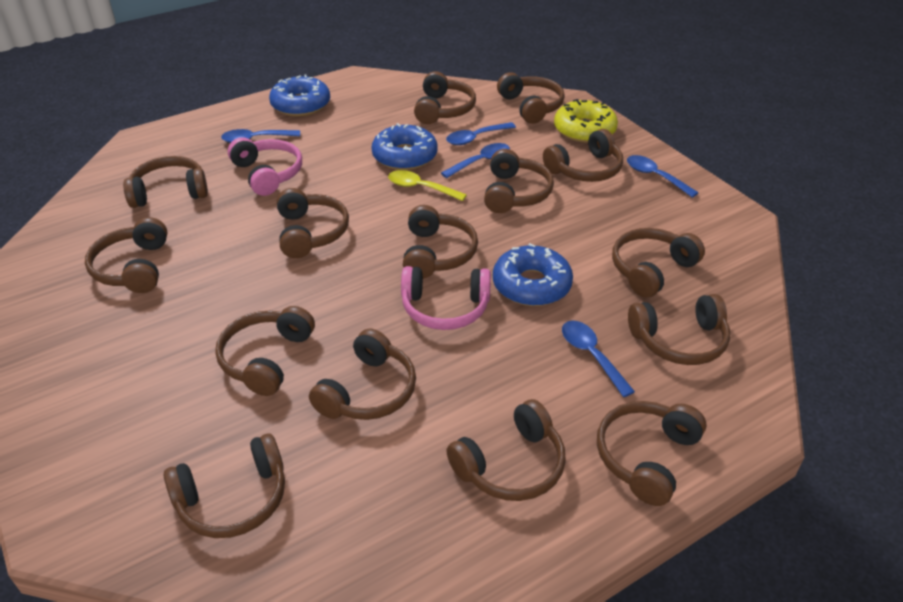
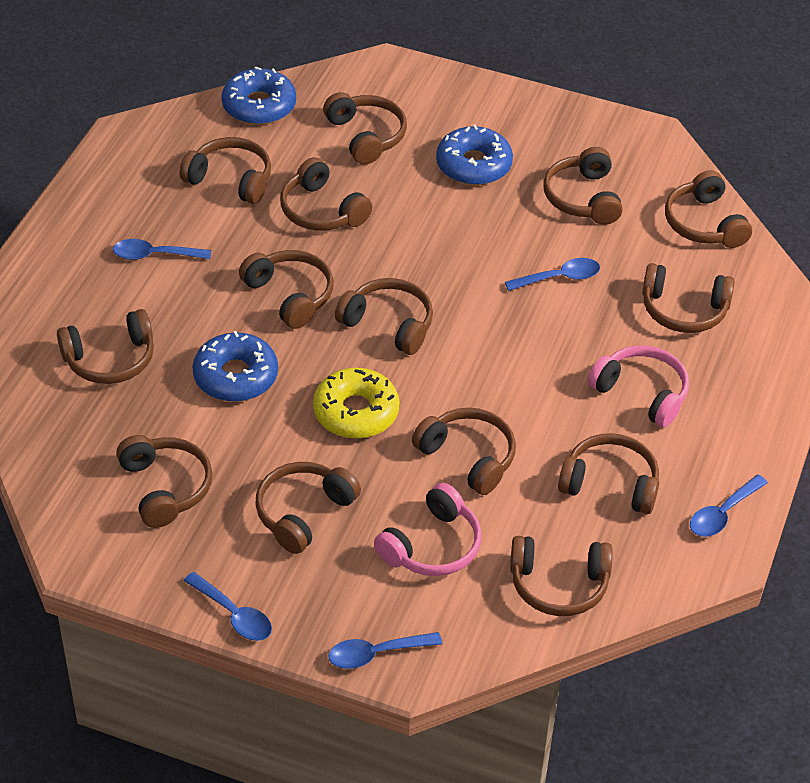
brown headphones: [85,217,167,293] [123,156,208,208] [164,433,285,538] [215,306,315,396] [277,188,349,258] [309,329,416,420] [403,205,478,279] [414,71,476,124] [446,399,566,501] [484,149,554,213] [497,72,565,124] [543,129,623,182] [597,401,706,506] [612,228,705,298] [628,294,730,365] = 15 -> [57,309,154,384] [116,435,212,528] [179,137,271,204] [239,250,334,329] [255,462,361,554] [280,157,372,231] [323,92,407,165] [335,278,433,355] [412,408,516,495] [510,536,613,616] [543,147,623,225] [558,433,659,514] [642,263,735,333] [665,170,752,248] = 14
yellow spoon: [388,170,467,201] = 1 -> none = 0

